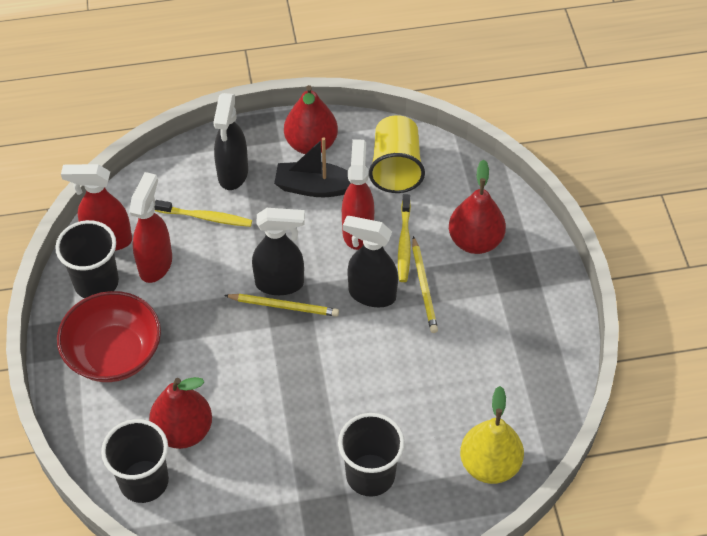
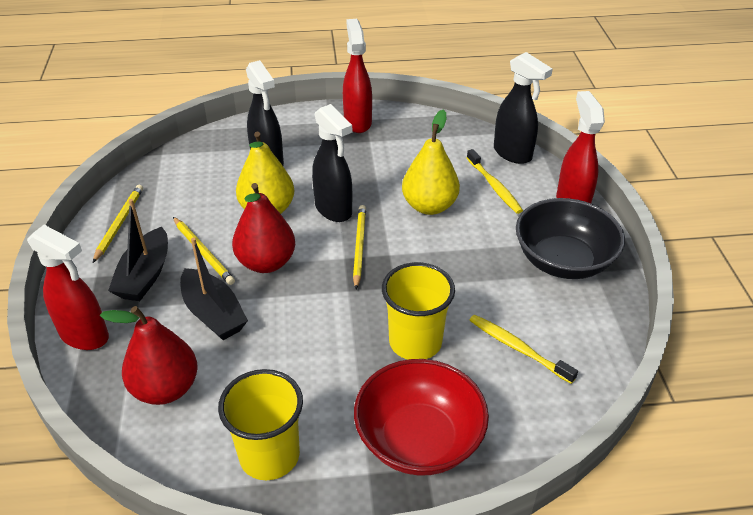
black boat: [274,137,351,197] = 1 -> [108,199,168,301] [180,237,248,340] = 2
black bowl: none = 0 -> [516,198,625,279] = 1
black cup: [55,220,119,298] [101,419,169,503] [338,413,405,497] = 3 -> none = 0
red pear: [149,377,212,449] [284,85,338,154] [449,160,506,254] = 3 -> [100,306,198,405] [232,183,295,273] = 2
yellow cup: [369,115,425,193] = 1 -> [218,369,303,480] [382,262,455,360] = 2
yellow pear: [460,386,524,484] = 1 -> [236,131,294,214] [402,110,460,215] = 2
yellow pencil: [224,294,339,317] [412,236,438,333] = 2 -> [93,185,143,263] [173,217,235,285] [353,205,366,289] = 3

